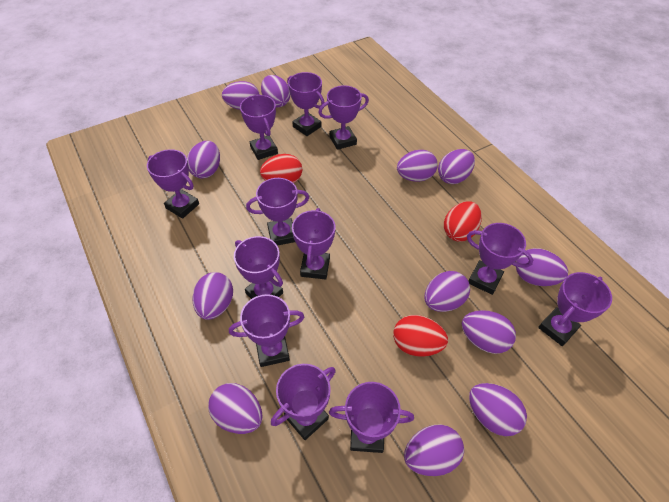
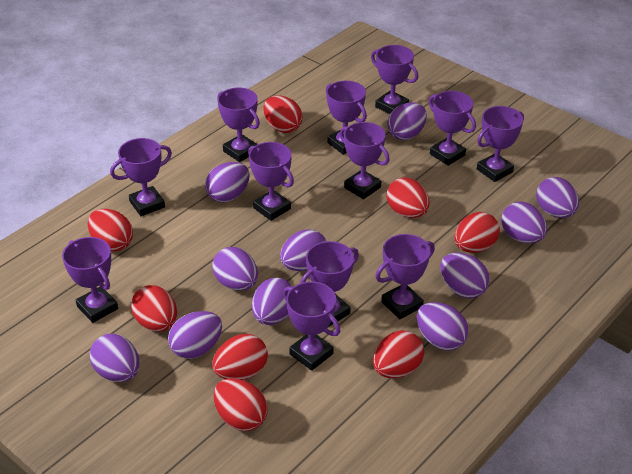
purple egg: [187,141,220,179] [192,272,233,320] [208,383,262,434] [222,81,259,110] [261,75,290,108] [397,150,438,182] [404,424,464,476] [424,271,470,312] [438,149,475,184] [462,310,516,354] [469,383,527,436] [516,248,568,286] = 12 -> [89,334,139,382] [168,311,222,359] [205,162,250,202] [212,247,258,291] [252,277,293,325] [280,229,326,271] [387,102,427,140] [417,302,469,351] [440,252,490,298] [501,202,547,243] [536,177,579,218] = 11
red egg: [260,154,302,183] [393,315,448,357] [444,201,482,241] = 3 -> [88,209,133,251] [131,285,177,332] [212,334,268,380] [214,378,268,431] [263,96,303,133] [373,330,424,378] [386,178,429,218] [455,212,500,253] = 8

